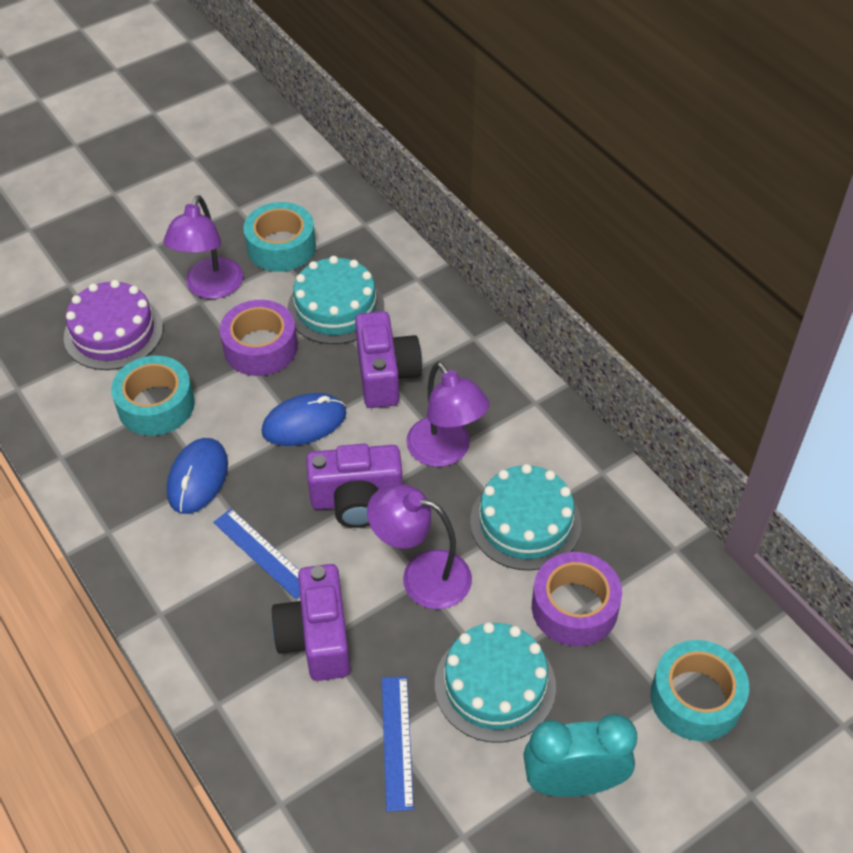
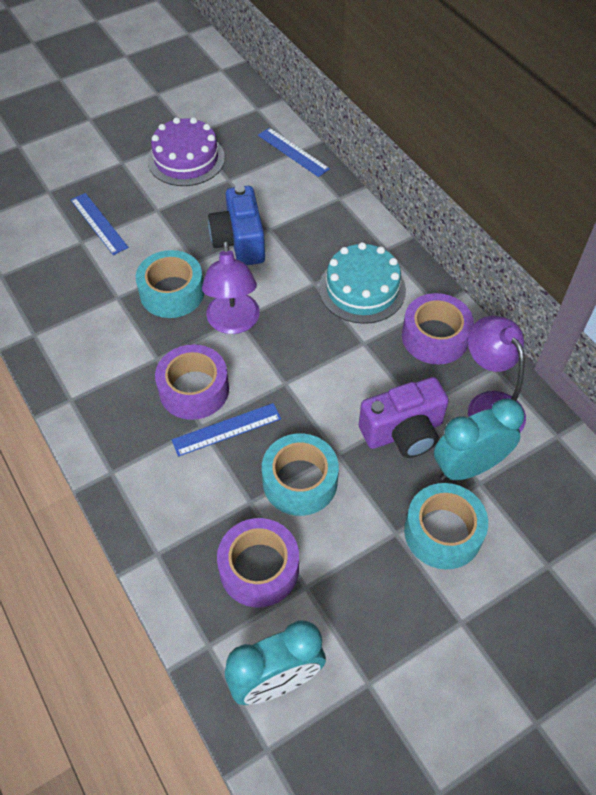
blue camera: none = 0 -> [208,185,265,265] = 1
blue mouse: [167,438,228,514] [262,393,346,446] = 2 -> none = 0
blue ruler: [213,509,300,599] [382,676,414,812] = 2 -> [71,193,129,255] [172,403,281,457] [258,128,330,177] = 3
purple camera: [271,564,350,681] [306,444,403,528] [355,311,422,408] = 3 -> [359,377,449,458] = 1
purple lamp: [163,195,243,299] [367,484,472,609] [406,362,489,467] = 3 -> [202,241,260,334] [468,316,526,432] = 2
purple tape: [220,300,298,376] [532,552,622,646] = 2 -> [155,344,229,420] [217,518,299,607] [402,293,474,364] = 3
turquoise cake: [288,256,384,344] [435,622,556,743] [470,464,581,571] = 3 -> [319,242,406,324] = 1
turquoise clock: [523,714,637,797] = 1 -> [225,620,326,705] [434,398,524,481] = 2

